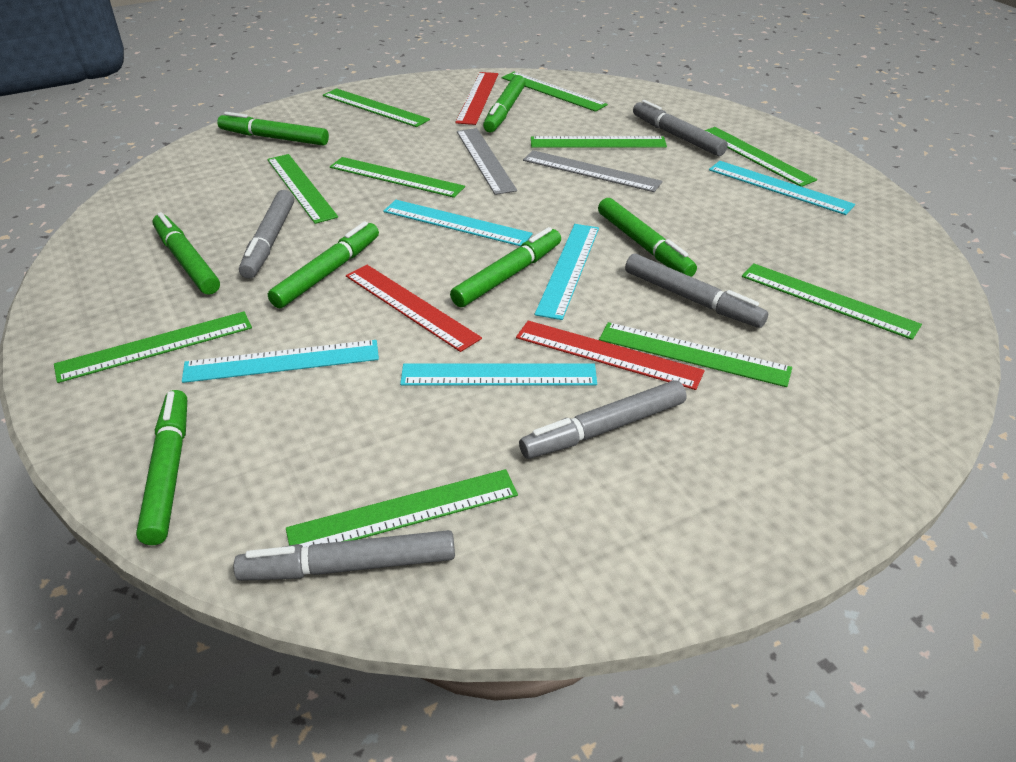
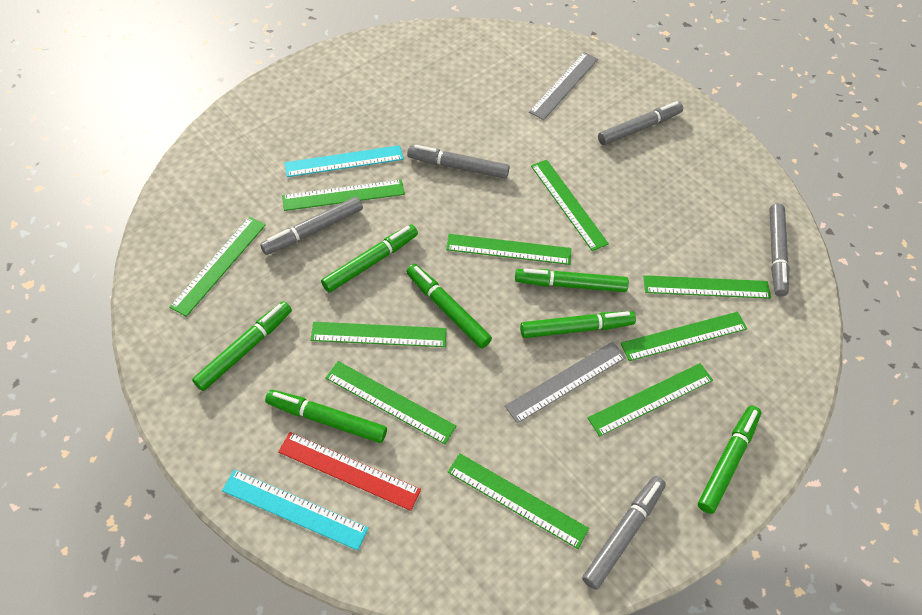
red ruler: [346,265,482,352] [455,72,498,125] [516,320,705,390] = 3 -> [278,432,421,511] = 1
turquoise ruler: [182,340,379,383] [383,200,533,246] [400,363,597,385] [535,224,599,320] [709,161,855,215] = 5 -> [222,470,369,551] [284,145,404,177] = 2

